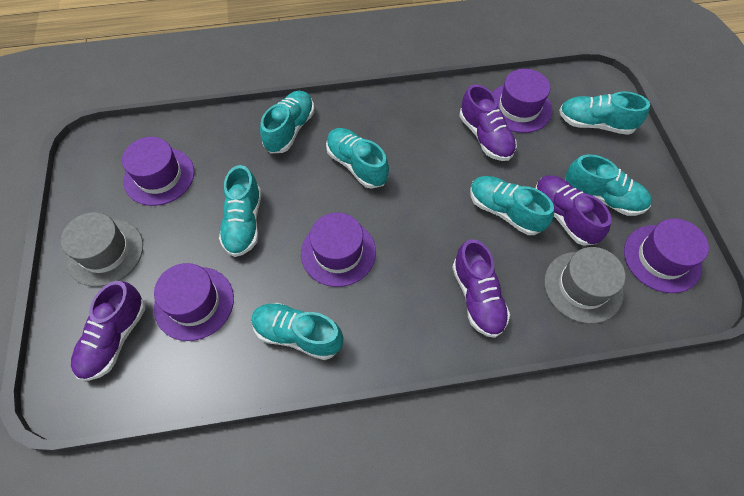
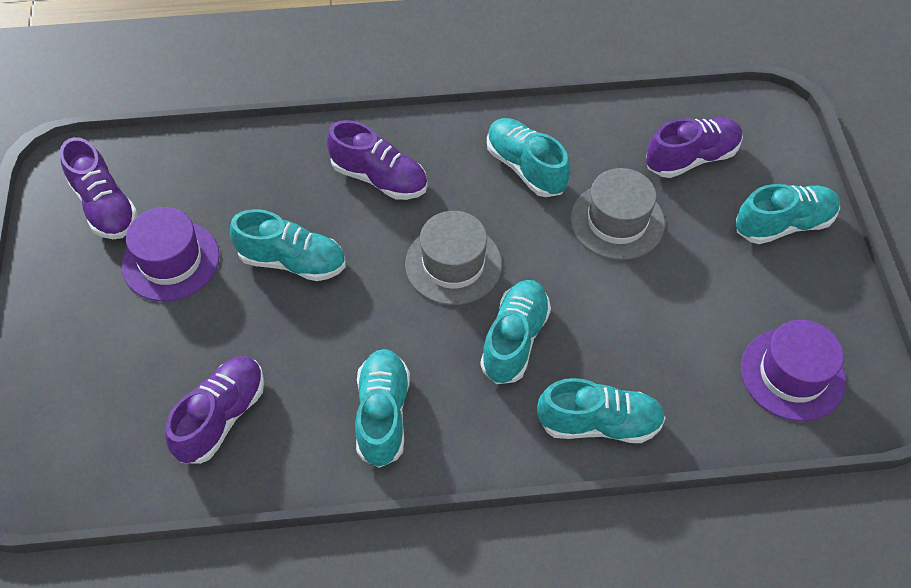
purple hat: [122,137,194,206] [154,263,234,341] [301,213,376,287] [492,69,552,133] [624,218,709,293] = 5 -> [122,207,219,301] [741,320,846,421] = 2
turquoise shoe: [219,165,261,257] [251,303,344,360] [260,91,314,154] [326,128,389,189] [470,176,554,235] [559,91,650,135] [565,154,652,216] = 7 -> [230,209,346,281] [355,349,410,468] [480,280,551,384] [487,118,570,197] [537,378,666,443] [736,184,840,244] = 6

